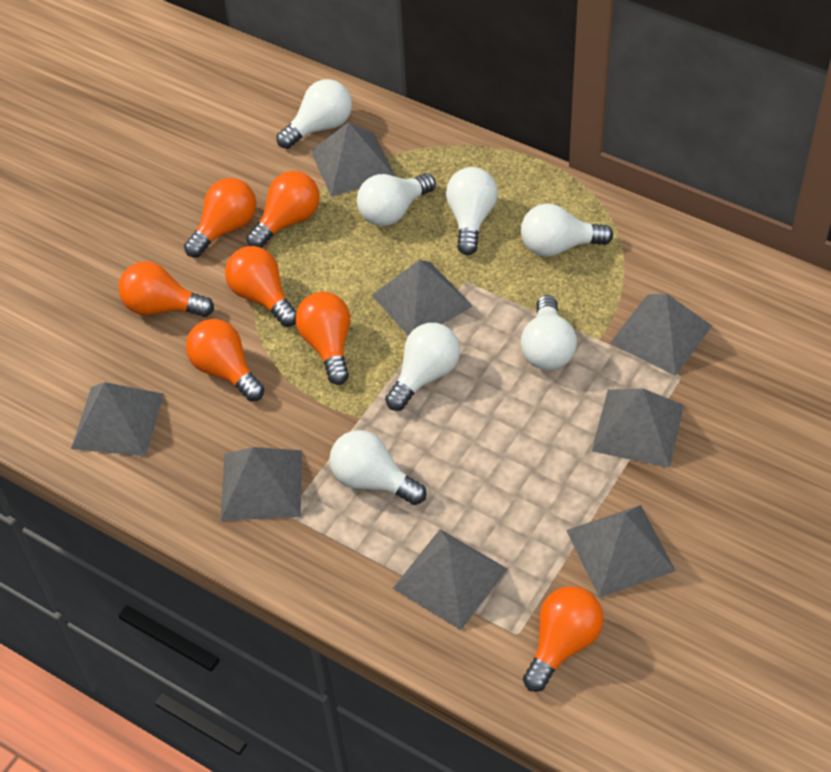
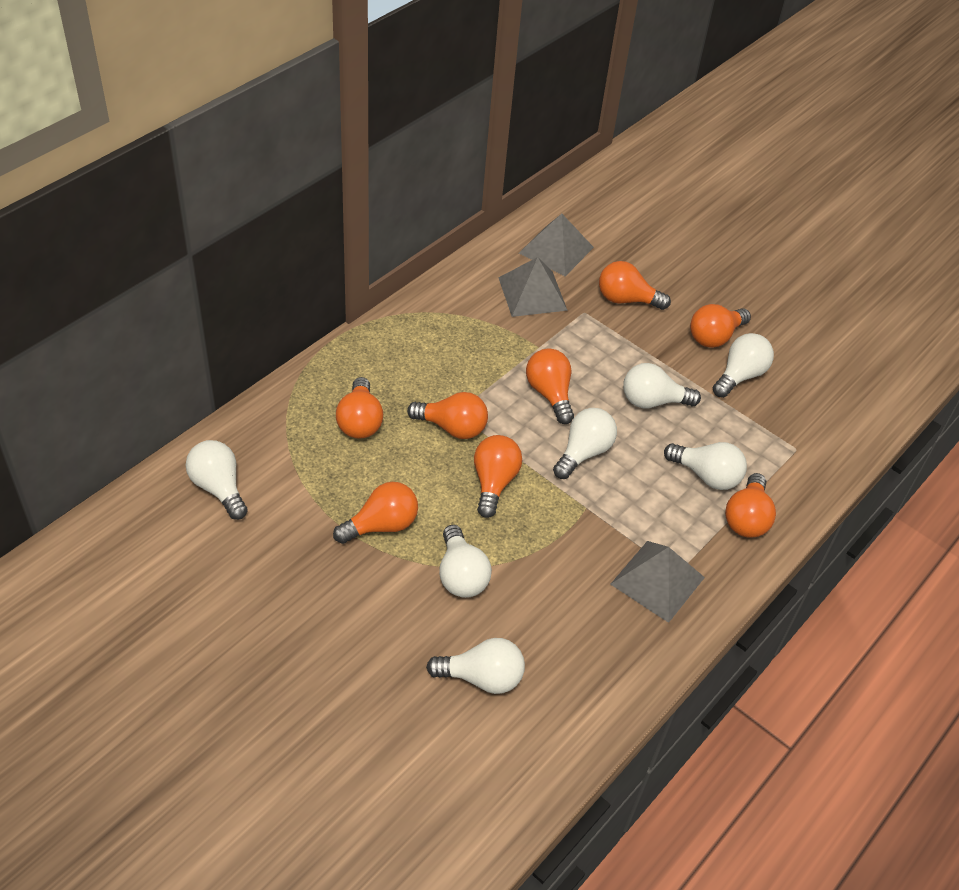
grey pyramid: [71,382,164,456] [220,447,302,521] [311,122,395,197] [372,260,473,336] [393,529,508,630] [566,505,676,598] [592,389,684,468] [610,293,712,376] = 8 -> [498,257,568,317] [519,214,594,276] [610,541,705,623] = 3
orange light bulb: [118,262,214,317] [184,178,256,257] [186,319,265,401] [225,246,296,327] [246,171,320,248] [295,292,350,385] [523,586,603,692] = 7 -> [333,482,418,544] [336,377,383,439] [407,392,488,439] [474,435,522,518] [526,348,574,424] [599,261,671,310] [690,304,751,348] [725,473,776,538] = 8

